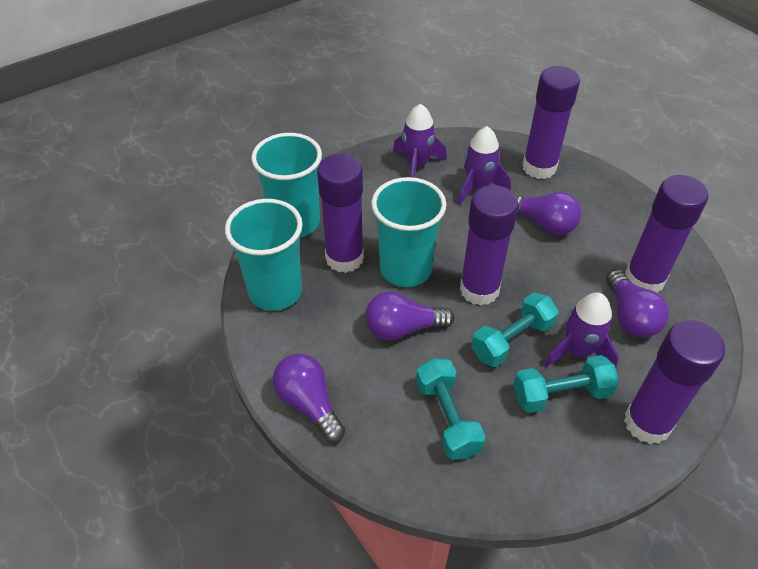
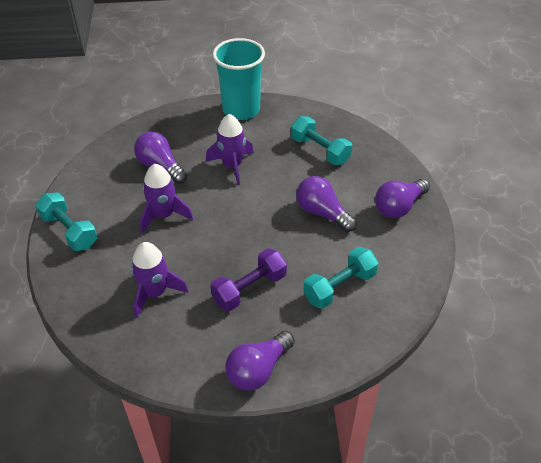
purple dumbbell: none = 0 -> [210,248,287,311] = 1
purple glue stick: [317,154,364,273] [460,185,519,306] [522,66,580,179] [624,321,725,444] [625,175,708,293] = 5 -> none = 0
turquoise cup: [225,199,303,311] [251,133,322,237] [371,177,447,287] = 3 -> [213,38,265,120] = 1

